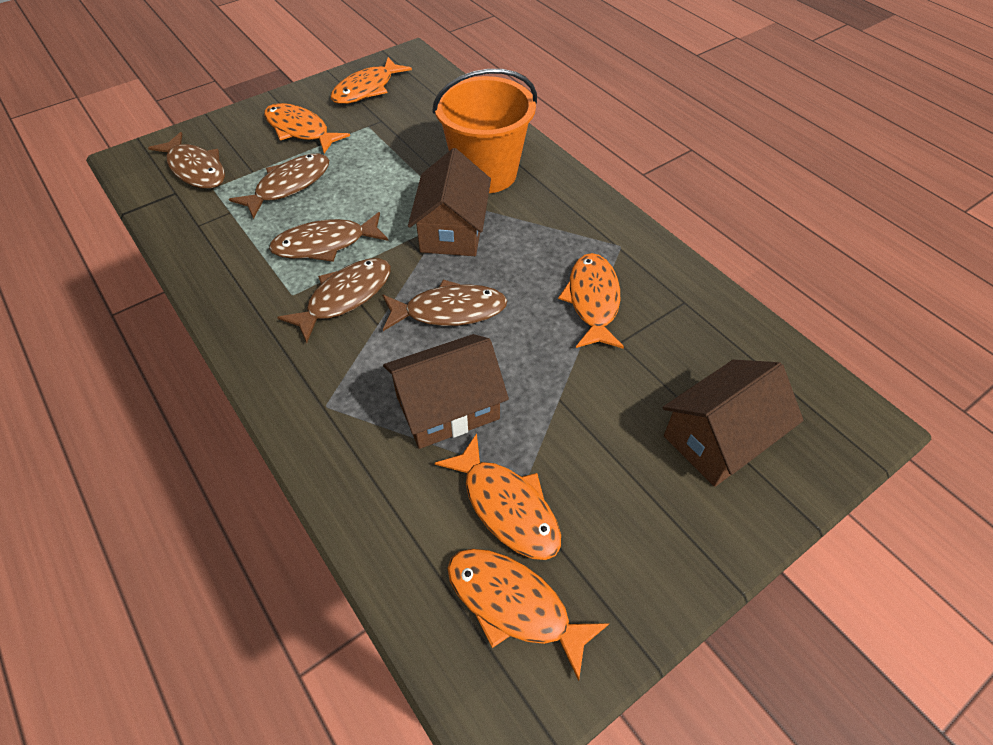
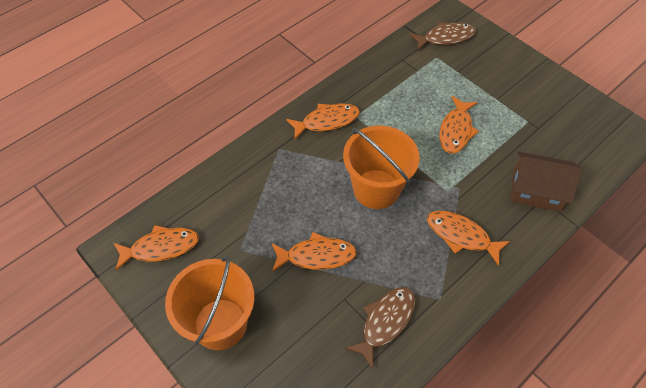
brown fish: [148,132,225,189] [229,154,329,219] [269,212,389,262] [277,258,391,343] [382,279,508,331] = 5 -> [345,287,415,370] [409,22,476,50] = 2
brown house: [383,334,509,449] [408,148,491,256] [662,360,803,487] = 3 -> [510,151,582,212] = 1
orange bucket: [432,69,537,193] = 1 -> [165,256,254,350] [343,126,420,209] = 2

